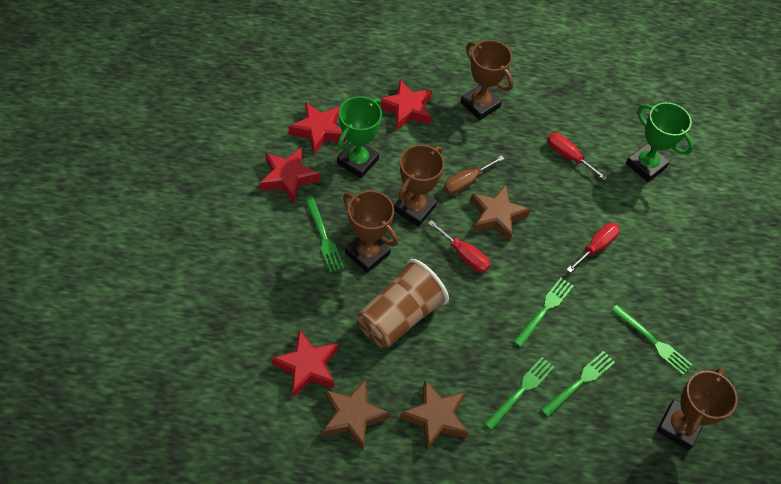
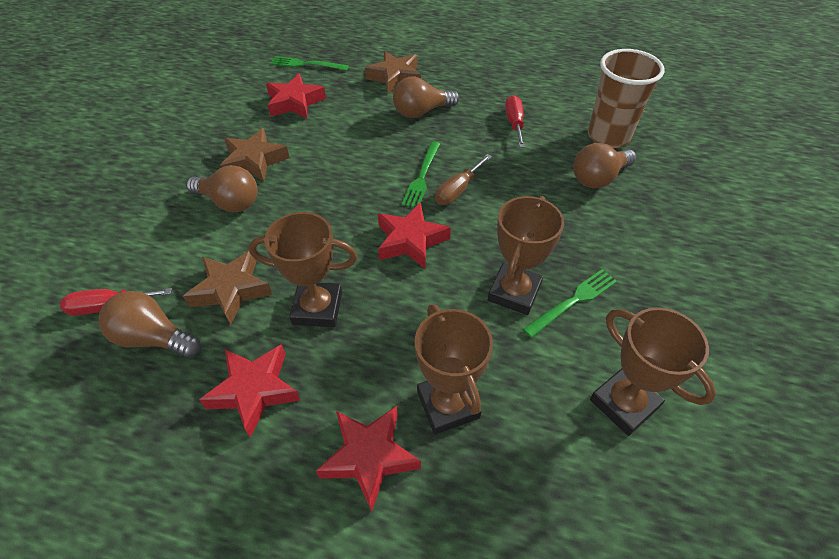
brown light bulb: none = 0 -> [99,291,201,358] [186,165,258,212] [393,77,459,118] [573,143,636,189] = 4
green fork: [305,196,345,272] [484,357,555,430] [513,278,573,347] [541,351,615,417] [611,305,692,375] = 5 -> [271,56,349,71] [402,142,440,208] [523,269,617,338] = 3
green trophy: [337,96,382,178] [626,102,694,182] = 2 -> none = 0
red screwdriver: [428,220,490,273] [547,133,607,180] [566,223,620,273] = 3 -> [60,288,172,316] [505,95,525,148] = 2

